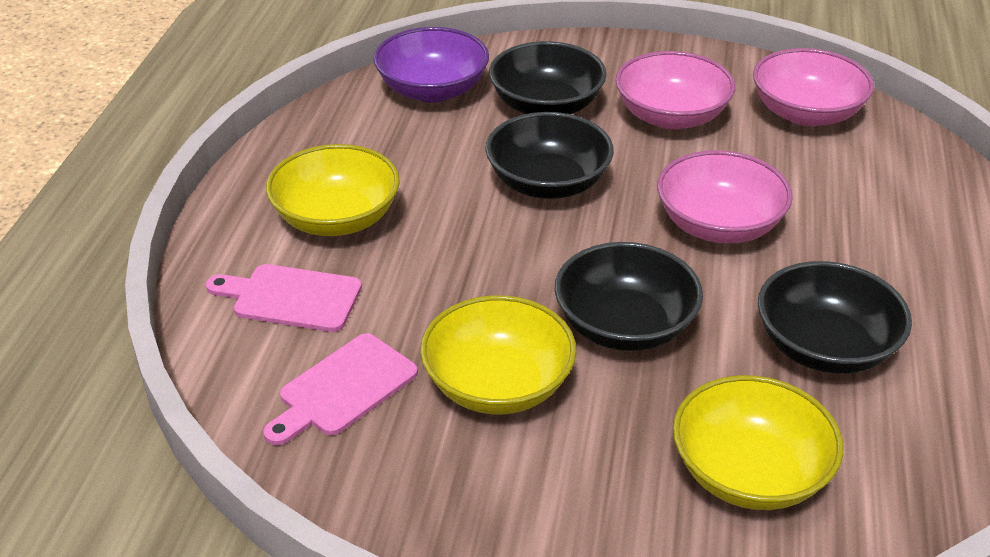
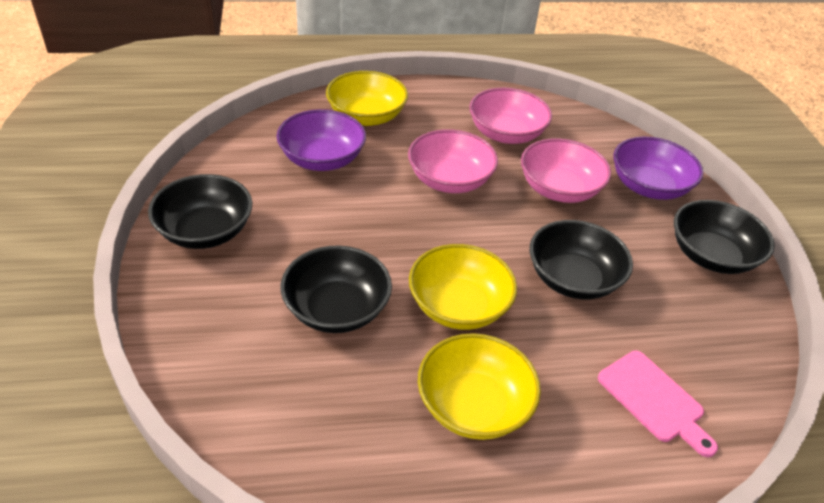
pink cutting board: [206,264,362,332] [263,333,418,446] = 2 -> [598,351,718,457] = 1
purple bowl: [373,27,489,103] = 1 -> [277,109,366,171] [613,137,703,200] = 2

